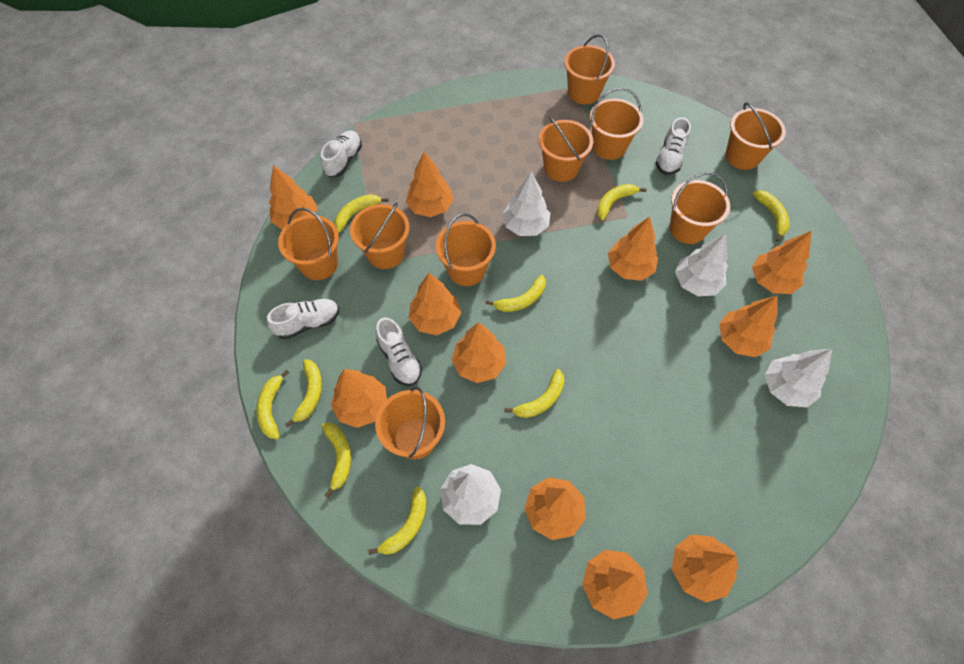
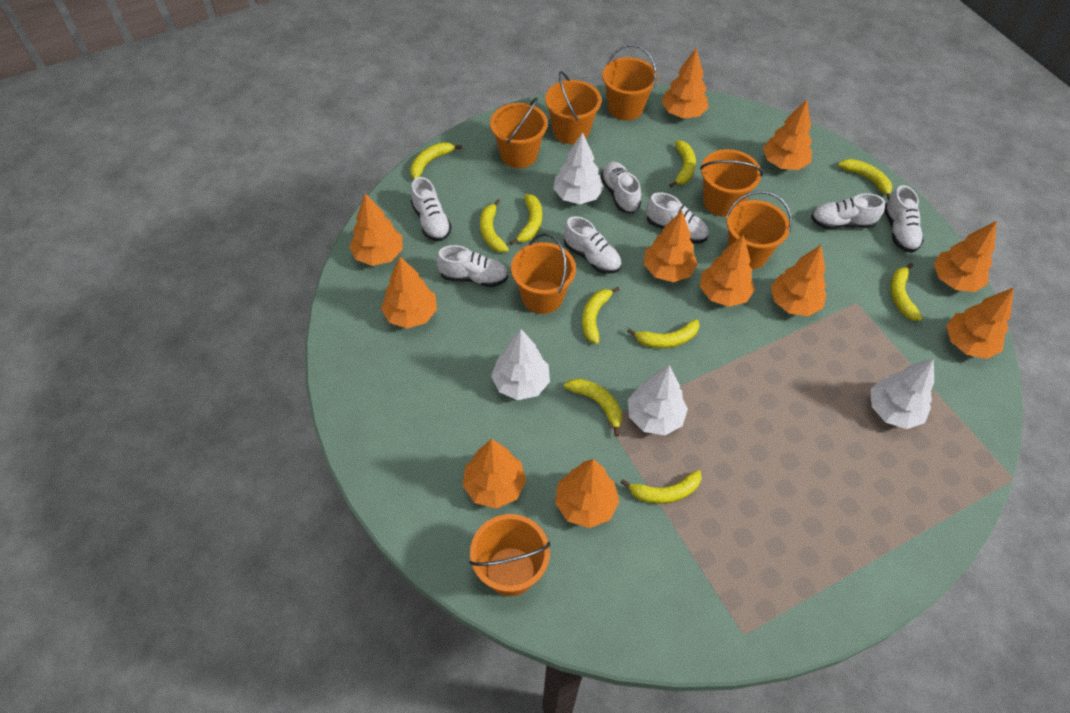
orange bucket: [278,208,339,280] [350,202,409,269] [375,387,445,459] [436,213,496,286] [539,116,593,182] [564,34,615,104] [590,88,644,160] [670,172,730,244] [725,102,786,170] = 9 -> [469,514,550,596] [490,97,548,168] [511,233,576,314] [545,71,602,144] [602,44,657,120] [700,149,763,217] [726,191,792,269] = 7
white shoe: [267,299,339,339] [321,130,362,177] [376,317,422,386] [656,117,691,175] = 4 -> [411,177,452,241] [436,245,508,287] [564,216,621,274] [600,162,641,213] [646,192,709,244] [811,193,885,229] [884,185,924,253] = 7
yellow banana: [256,370,289,439] [285,359,322,427] [322,423,351,498] [334,194,389,232] [368,486,427,555] [486,275,546,312] [504,369,565,418] [597,184,646,220] [753,190,790,242] = 9 -> [410,142,462,179] [480,199,509,253] [510,194,542,245] [564,378,622,436] [582,287,620,344] [620,470,702,504] [627,319,700,348] [669,140,696,188] [838,159,892,201] [890,263,922,321] = 10

